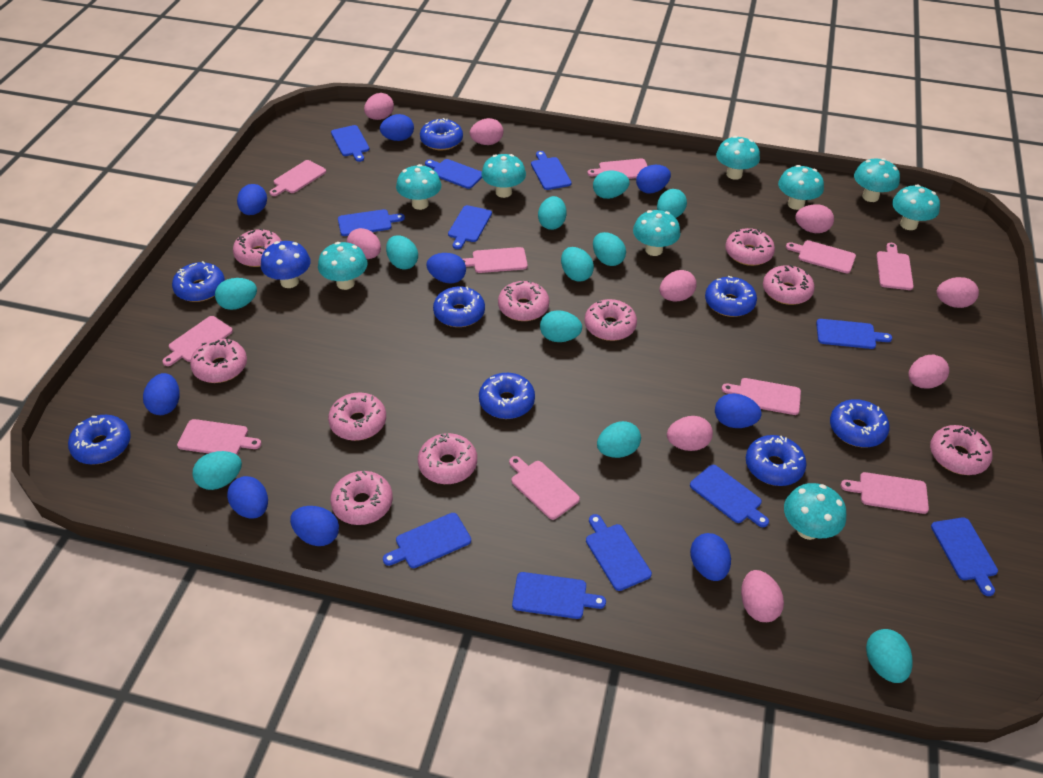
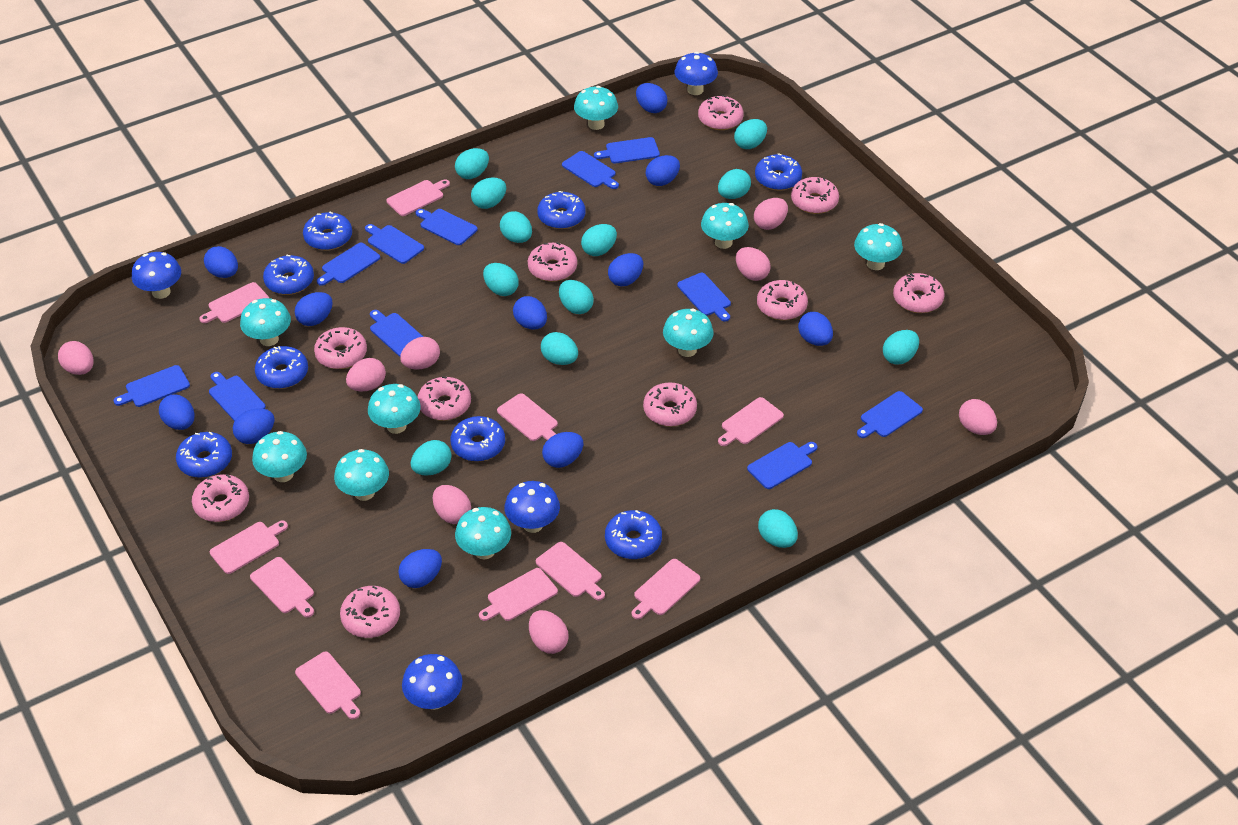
blue egg: [143,373,180,415] [227,476,268,519] [237,184,267,215] [290,506,339,546] [380,114,414,141] [426,253,466,283] [636,165,671,194] [690,533,731,581] [715,393,761,428] = 9 -> [159,395,195,430] [204,246,238,278] [233,408,274,444] [295,292,333,326] [398,549,442,588] [513,296,547,329] [542,432,583,468] [608,253,643,286] [636,83,667,113] [646,155,680,186] [798,312,833,346] = 11
blue mushroom: [261,241,311,288] = 1 -> [132,252,181,299] [402,654,462,710] [504,481,560,533] [674,52,718,95] = 4
pink egg: [347,228,381,259] [364,93,394,120] [470,118,503,145] [659,270,697,302] [667,416,713,451] [741,570,784,622] [795,204,834,233] [908,355,949,389] [936,277,979,308] = 9 -> [58,341,94,375] [346,358,386,392] [400,337,440,369] [433,485,471,524] [529,610,569,654] [736,247,771,281] [754,198,788,230] [959,399,997,435] = 8
turquoise egg: [192,451,242,490] [215,278,257,310] [386,235,418,270] [538,196,566,230] [540,310,582,342] [561,247,594,282] [593,170,629,199] [593,232,626,266] [597,421,641,458] [657,189,687,218] [866,629,913,683] = 11 -> [411,440,452,475] [455,148,489,179] [471,178,506,209] [483,263,519,296] [500,211,532,243] [541,332,578,365] [559,280,594,314] [581,224,617,256] [718,169,751,199] [734,119,767,149] [758,509,798,548] [883,330,919,365] = 12

